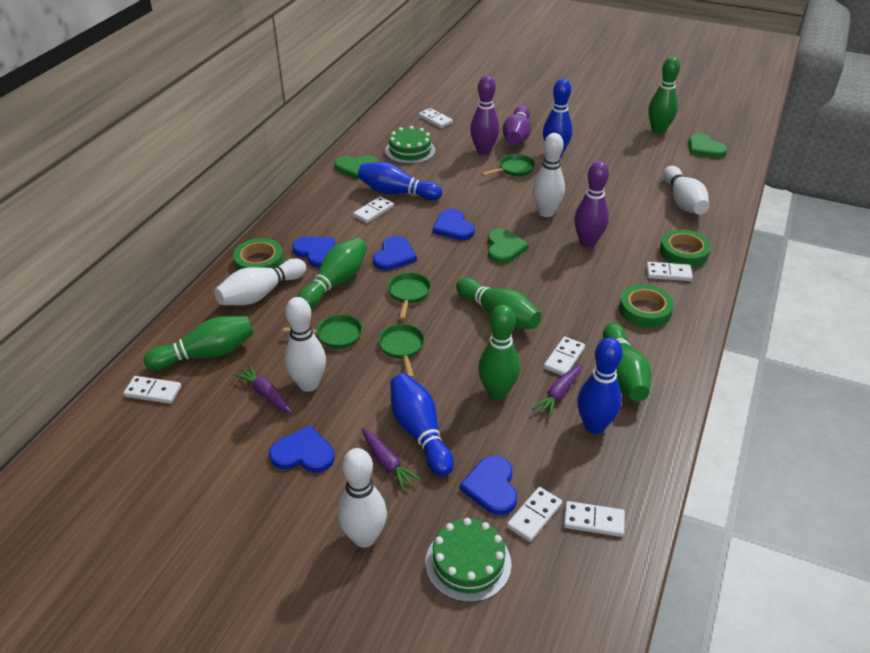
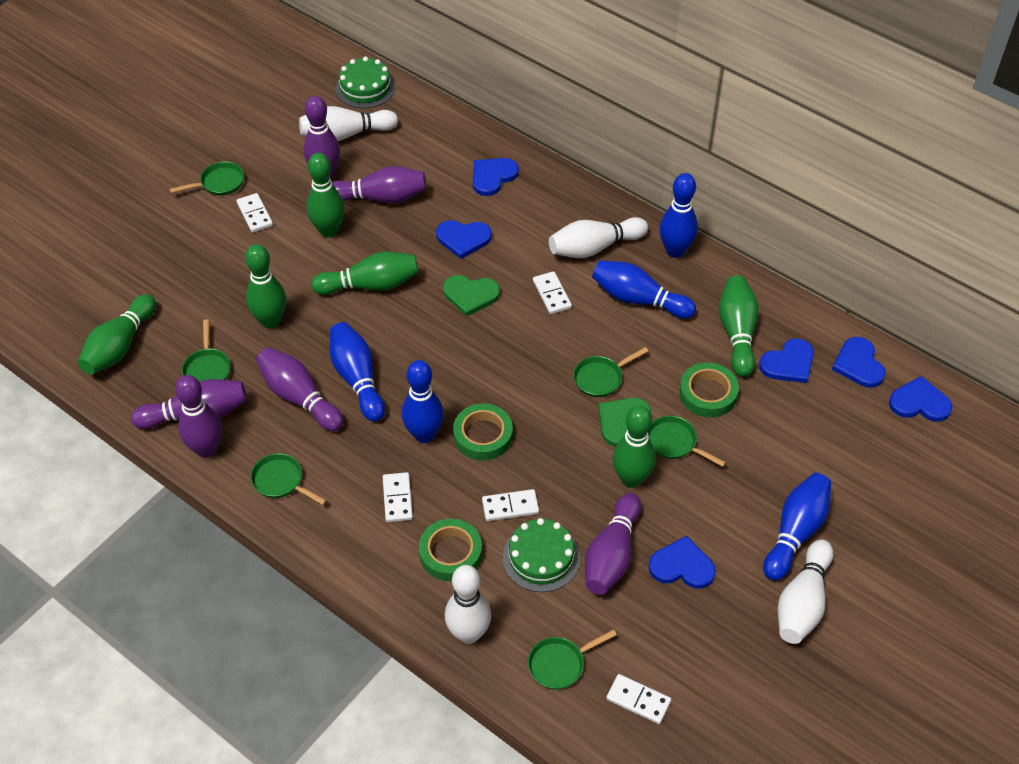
blue bowling pin: [358,162,442,201] [390,373,454,476] [543,79,572,157] [577,337,623,434] = 4 -> [330,322,385,422] [402,360,444,443] [592,260,696,319] [659,173,698,258] [763,473,831,581] = 5
blue heart: [269,426,335,473] [292,237,335,268] [373,236,417,271] [432,209,475,240] [460,456,517,515] = 5 -> [436,220,492,259] [473,158,519,196] [649,536,716,589] [759,339,814,383] [832,337,886,388] [889,376,953,422] = 6
green heart: [334,155,378,179] [488,229,529,263] [688,133,727,158] = 3 -> [443,275,500,317] [598,398,651,447] = 2
green pan: [283,314,362,348] [378,324,424,378] [388,273,431,320] [481,154,535,176] = 4 -> [170,162,244,196] [182,319,231,382] [250,453,327,505] [528,629,617,690] [573,347,648,397] [648,416,726,467] = 6
purple bowling pin: [470,76,499,155] [502,105,531,145] [574,161,609,248] = 3 -> [131,379,247,429] [175,375,222,458] [256,347,344,432] [304,96,340,179] [332,166,426,203] [585,493,641,595] = 6
purple carrot: [233,364,292,413] [362,428,421,491] [532,364,582,418] = 3 -> none = 0
white bowling pin: [214,259,306,305] [284,297,326,392] [338,448,387,547] [533,133,565,217] [663,166,709,215] = 5 -> [299,106,398,141] [445,565,491,644] [549,217,648,258] [778,539,833,644] = 4
white domino: [123,376,181,404] [353,196,394,223] [418,108,453,128] [507,487,562,542] [544,336,585,376] [564,501,625,537] [646,262,693,281] = 7 -> [236,193,273,233] [383,472,413,522] [482,489,539,521] [533,271,572,314] [606,674,671,724] = 5

